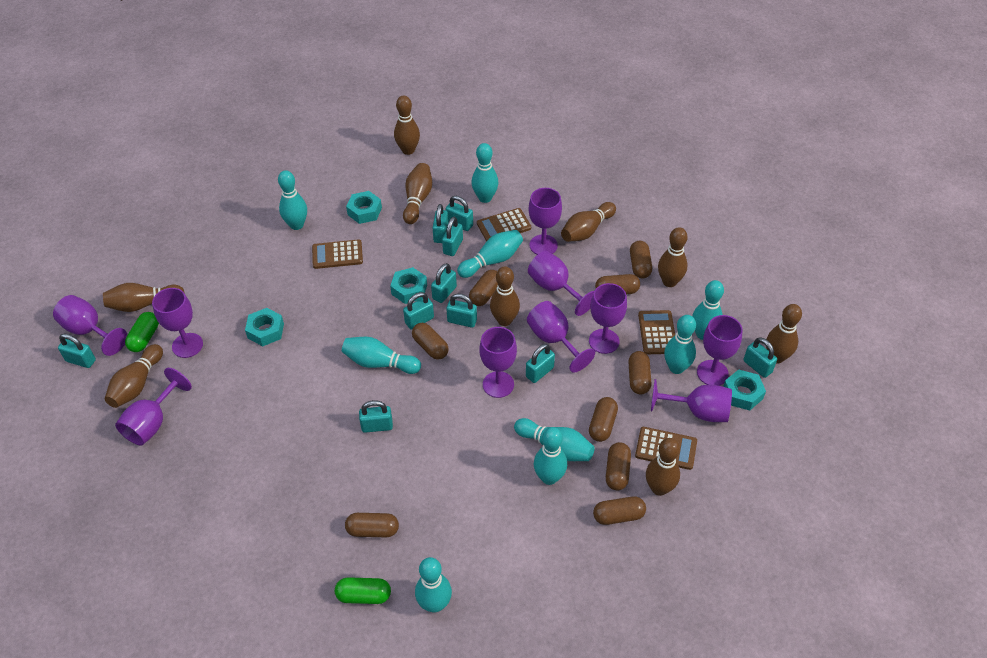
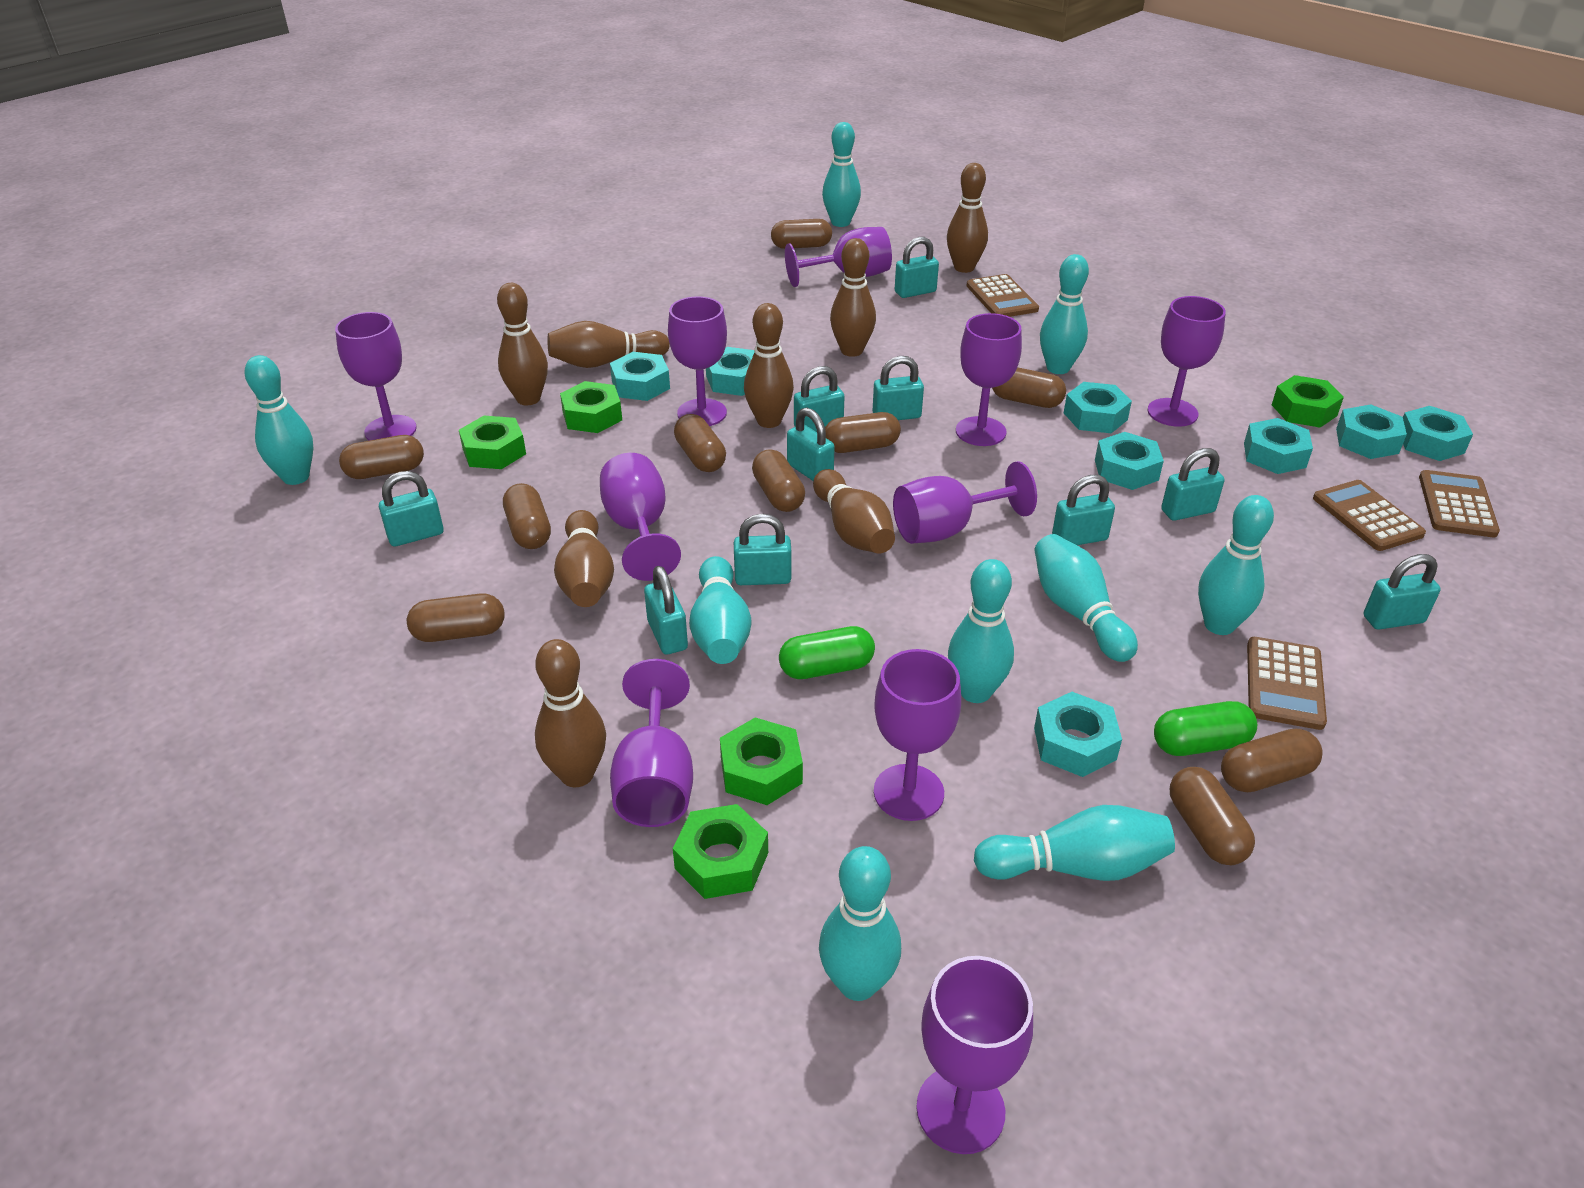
brown bowling pin: [103,283,185,312] [105,344,163,408] [394,96,420,155] [403,163,432,224] [490,267,520,326] [561,202,616,242] [646,438,680,496] [658,227,688,287] [766,304,802,363] = 9 -> [497,283,548,405] [535,639,606,787] [547,321,670,368] [554,510,614,607] [744,303,794,428] [813,469,895,554] [830,238,876,357] [947,163,988,273] = 8
brown capsule: [345,513,399,537] [412,323,449,360] [469,270,498,306] [589,397,618,442] [593,496,646,525] [595,274,640,294] [606,442,631,490] [628,351,652,395] [630,241,652,279] = 9 -> [339,435,424,479] [407,593,504,642] [503,483,551,549] [674,414,726,472] [752,449,805,512] [771,219,832,249] [825,412,901,453] [992,367,1066,408] [1170,767,1255,865] [1221,729,1323,792] = 10
green nut: none = 0 -> [459,416,526,469] [560,381,622,433] [673,804,768,899] [720,718,803,805] [1272,375,1344,427] = 5
turquoise nut: [245,308,284,346] [346,191,382,224] [390,267,427,304] [723,369,766,411] = 4 -> [610,352,670,401] [706,347,755,396] [1034,692,1122,777] [1064,382,1132,433] [1095,432,1164,490] [1244,418,1313,474] [1336,405,1407,459] [1403,406,1473,461] = 8

